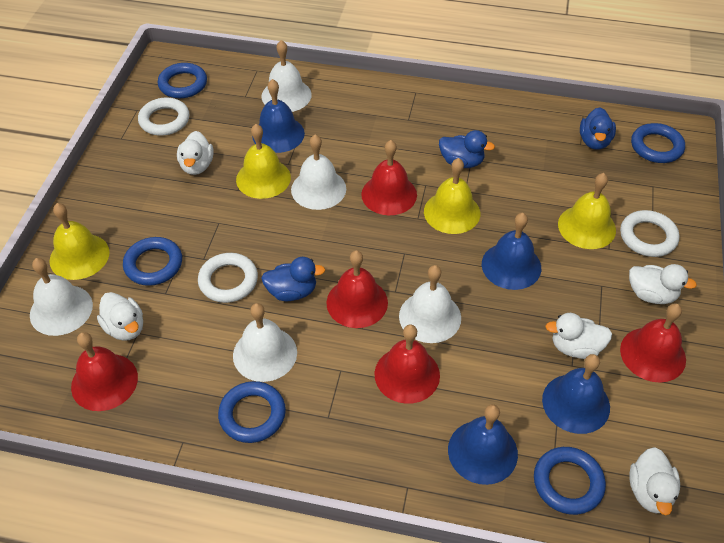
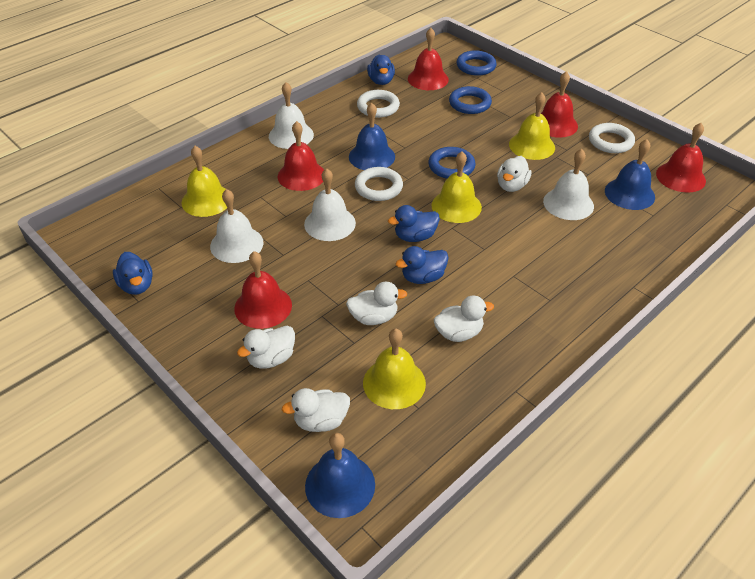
blue bell: [252,79,305,153] [448,404,518,485] [482,213,541,290] [542,354,610,434] = 4 -> [305,433,375,518] [349,103,395,170] [605,139,655,210] = 3
blue duck: [261,257,325,301] [439,130,495,168] [580,107,616,150] = 3 -> [113,252,153,295] [367,55,395,85] [388,205,440,242] [395,246,448,284] = 4
blue ring: [123,237,182,286] [158,63,207,98] [218,381,286,443] [534,447,606,515] [631,123,685,163] = 5 -> [428,147,476,179] [449,86,492,114] [456,50,496,76] = 3
white bell: [30,258,93,336] [233,303,297,382] [261,40,312,112] [291,134,346,210] [399,265,461,343] = 5 -> [210,189,264,263] [269,82,314,149] [304,168,356,241] [543,149,594,220] = 4

